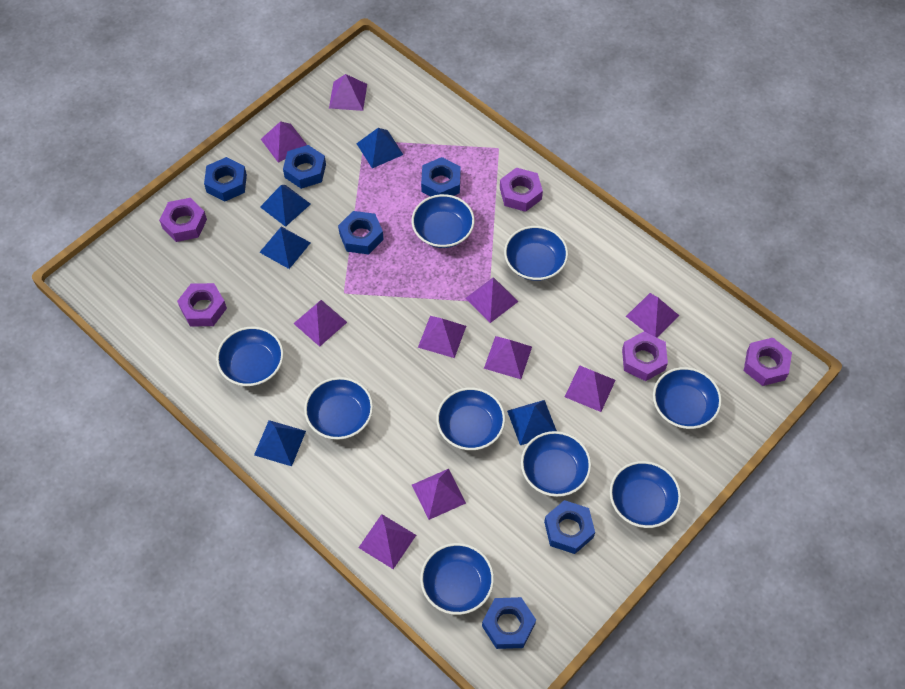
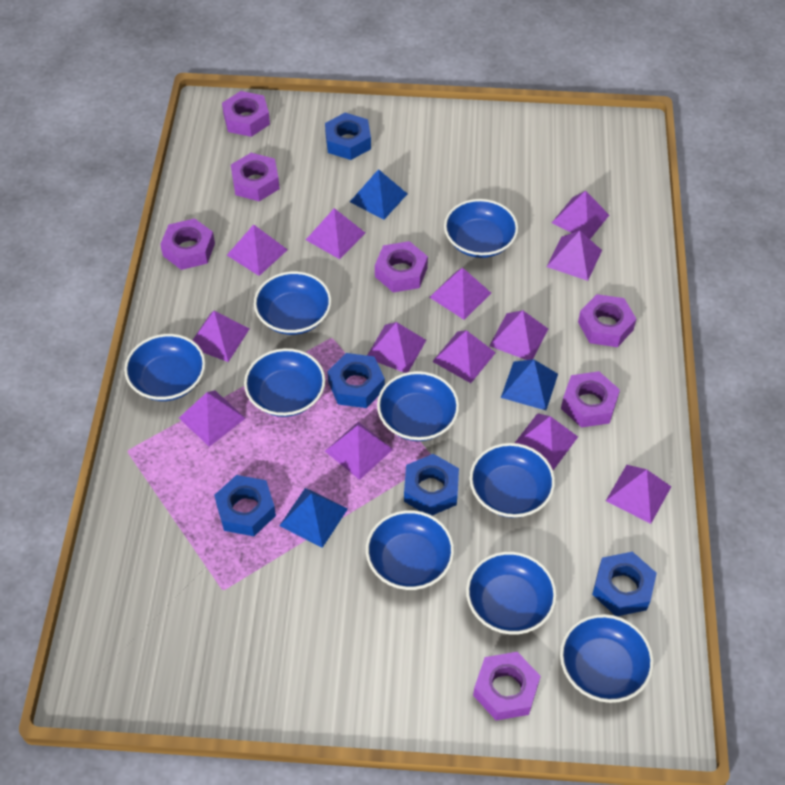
blue nut: [204,157,247,202] [283,145,326,189] [338,211,384,254] [421,157,461,197] [482,597,536,649] [544,500,595,554] = 6 -> [214,475,276,536] [325,113,371,160] [327,353,385,408] [404,454,459,515] [592,552,657,616] = 5
blue pyramid: [254,420,306,466] [259,227,311,269] [260,185,311,227] [356,128,404,168] [507,400,557,445] = 5 -> [279,488,348,548] [350,169,407,219] [501,359,558,410] = 3
purple nut: [159,198,207,242] [177,283,227,326] [500,167,543,212] [622,332,668,381] [744,338,792,386] = 5 -> [160,218,215,270] [222,91,270,137] [231,153,280,201] [375,241,428,292] [473,652,541,721] [561,371,620,427] [578,294,636,347] = 7
purple pyramid: [261,121,307,163] [293,300,347,347] [329,74,367,111] [358,514,416,569] [412,469,466,520] [418,316,466,358] [466,277,519,323] [484,336,532,379] [565,365,616,412] [626,293,679,337] = 10 -> [179,390,246,447] [193,311,250,362] [227,224,288,276] [306,208,365,259] [325,422,393,480] [367,322,426,373] [429,268,491,320] [432,330,496,383] [489,310,548,360] [515,413,578,470] [547,231,602,281] [552,191,609,239] [606,465,671,524] = 13

